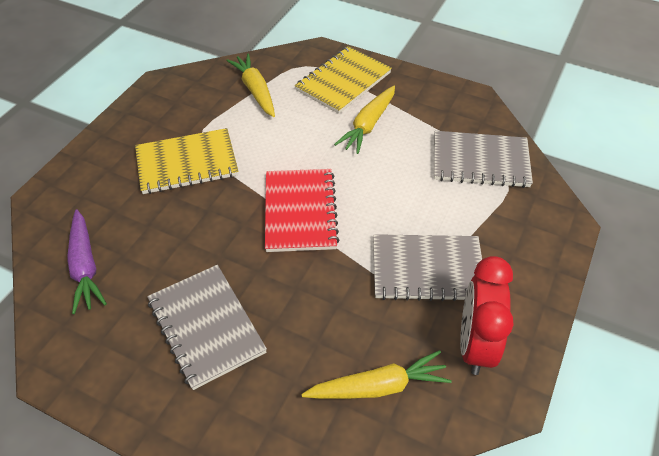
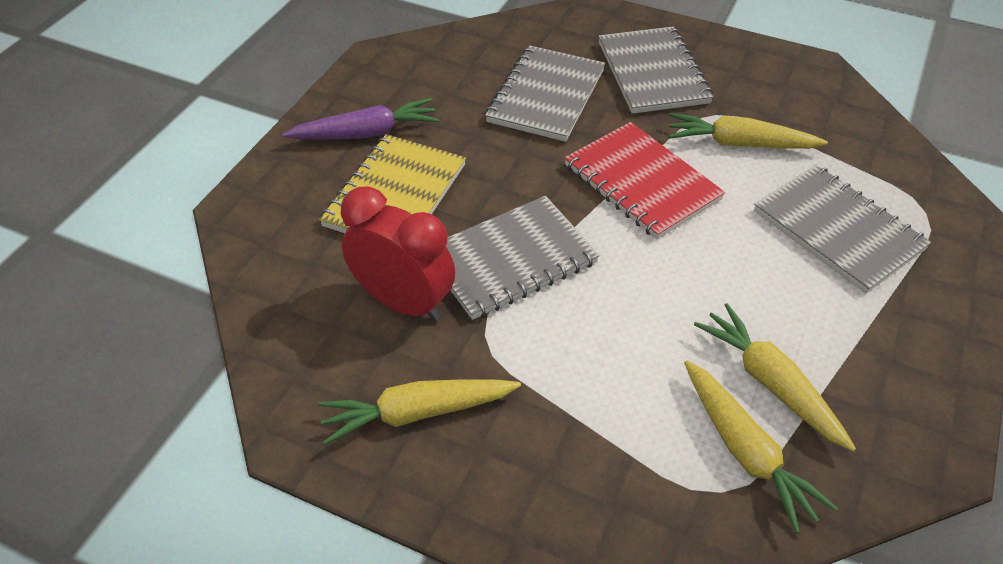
grey notebook: [147,265,267,390] [373,234,482,301] [434,131,533,188] = 3 -> [446,196,600,320] [485,45,605,142] [598,27,713,114] [754,165,931,293] = 4
yellow carrot: [226,53,275,117] [301,350,452,399] [334,86,395,154] = 3 -> [318,379,521,445] [668,113,828,149] [684,360,838,534] [694,303,856,451] = 4
yellow notebook: [135,128,238,194] [295,46,392,114] = 2 -> [319,134,466,233] = 1

